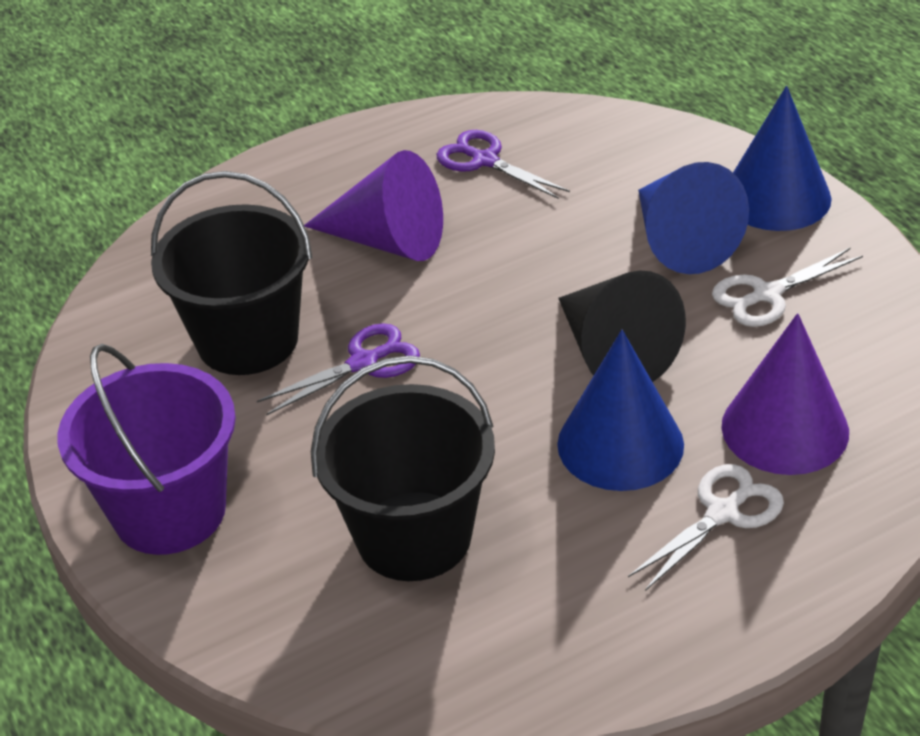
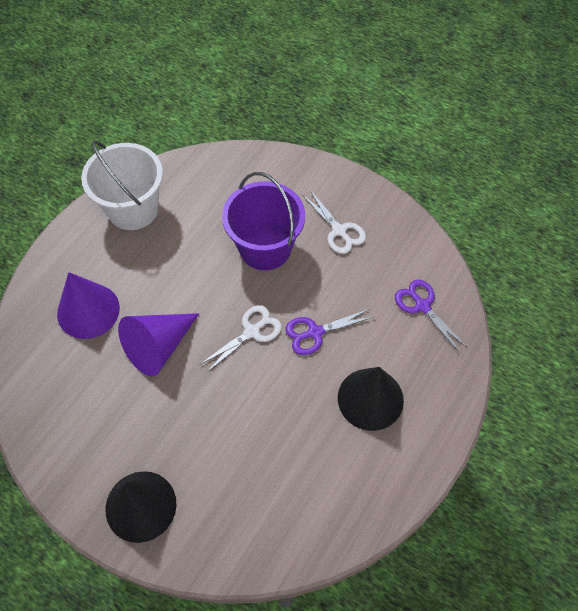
black bucket: [151,171,312,375] [311,355,495,581] = 2 -> none = 0
black cone: [558,270,686,382] = 1 -> [106,471,177,543] [338,367,404,431] = 2
blue cone: [557,330,684,491] [638,162,749,274] [733,86,831,231] = 3 -> none = 0
white bucket: none = 0 -> [81,140,163,230] = 1

